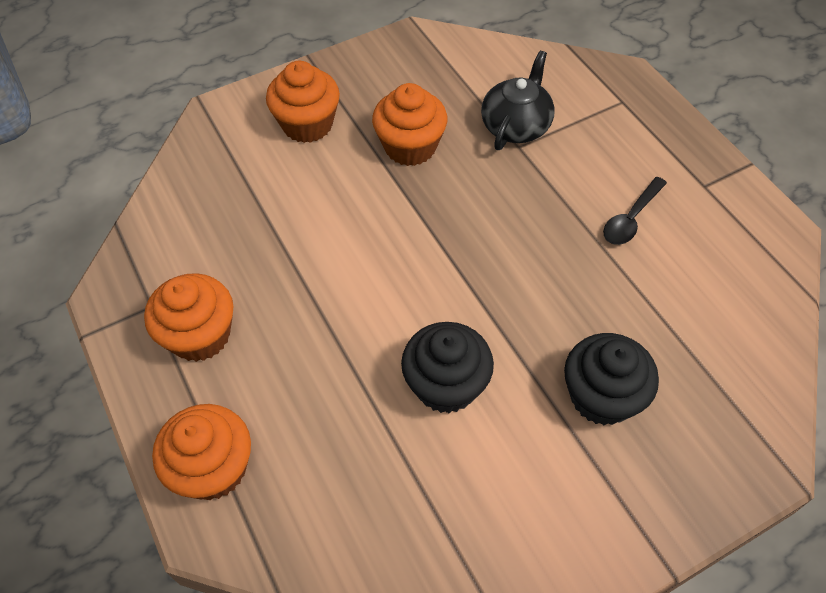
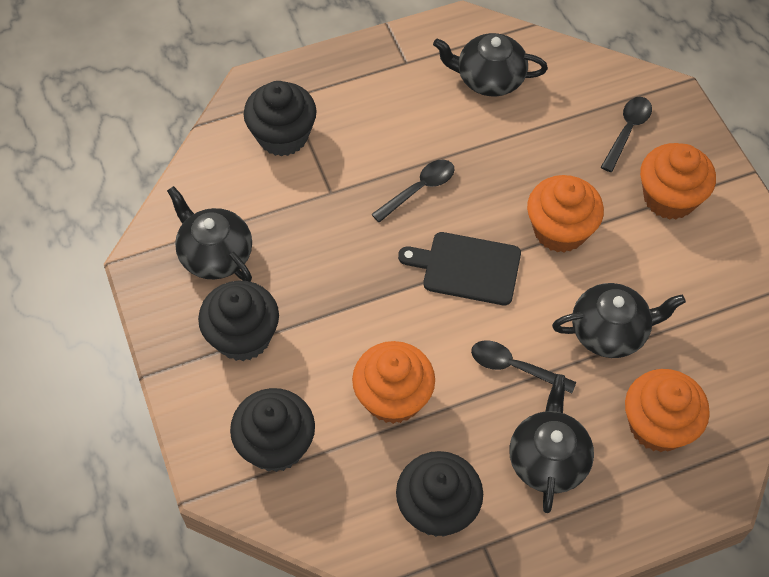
black cupcake: [401,322,494,413] [564,333,659,425] = 2 -> [198,280,279,361] [230,388,315,472] [244,81,317,156] [396,451,483,537] = 4
black cutting board: none = 0 -> [398,232,521,305] = 1
black spoon: [603,177,667,245] = 1 -> [371,160,454,223] [471,340,576,394] [601,97,652,172] = 3
black teapot: [481,51,555,150] = 1 -> [167,186,252,282] [433,33,548,96] [509,374,594,513] [552,283,686,358] = 4

